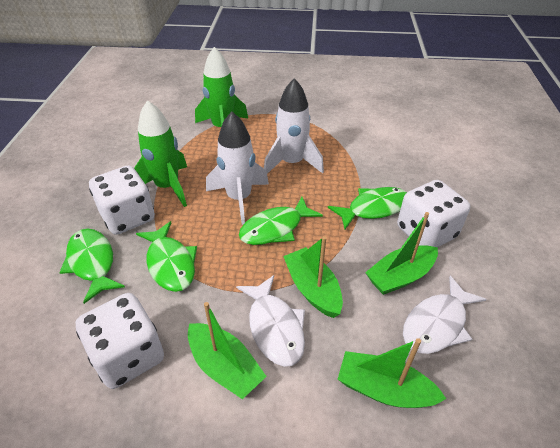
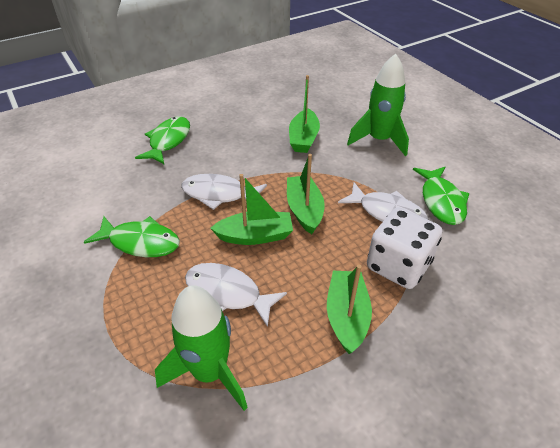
green fish: [59,229,125,304] [136,221,197,292] [239,197,323,245] [328,187,407,230] = 4 -> [84,216,180,257] [135,117,190,165] [413,167,469,225] = 3
white dice: [75,293,164,389] [89,165,155,235] [397,180,470,247] = 3 -> [367,207,442,289] = 1
white fish: [236,275,305,367] [403,276,487,354] = 2 -> [181,174,267,210] [185,263,287,327] [338,182,429,222] = 3
white rocket: [206,112,269,225] [264,78,324,174] = 2 -> none = 0

